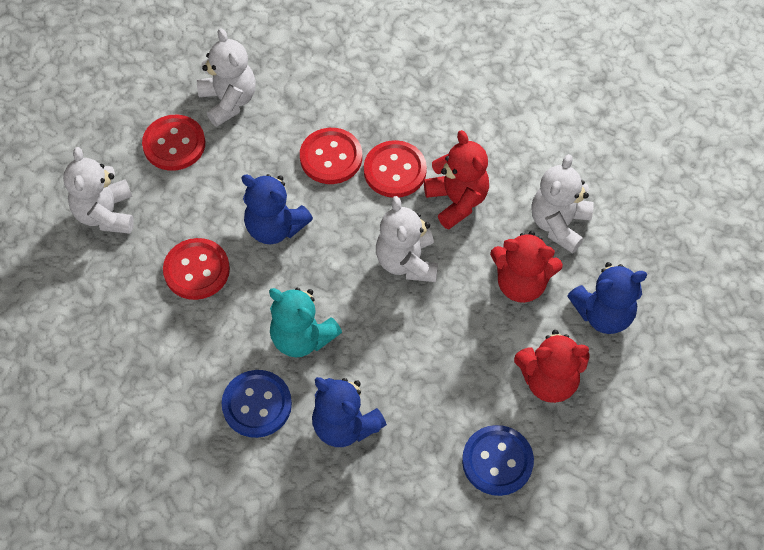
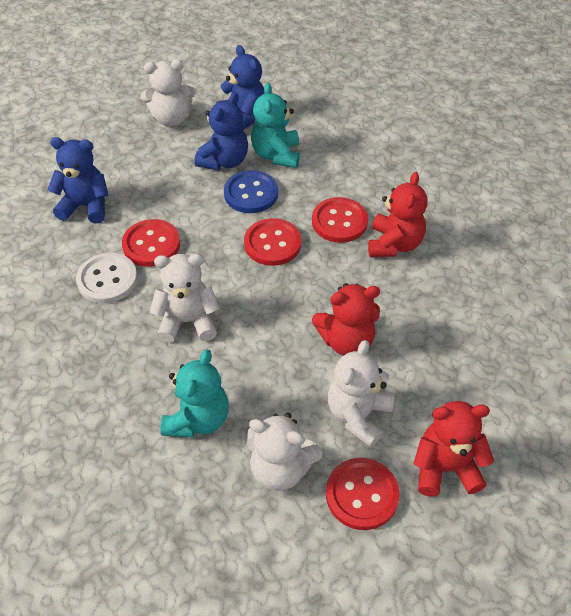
blue button: [222,370,292,438] [462,425,534,496] = 2 -> [224,170,278,213] = 1
turquoise teddy bear: [269,288,342,357] = 1 -> [160,350,229,438] [251,83,300,168] = 2
white button: none = 0 -> [76,253,138,303] = 1

